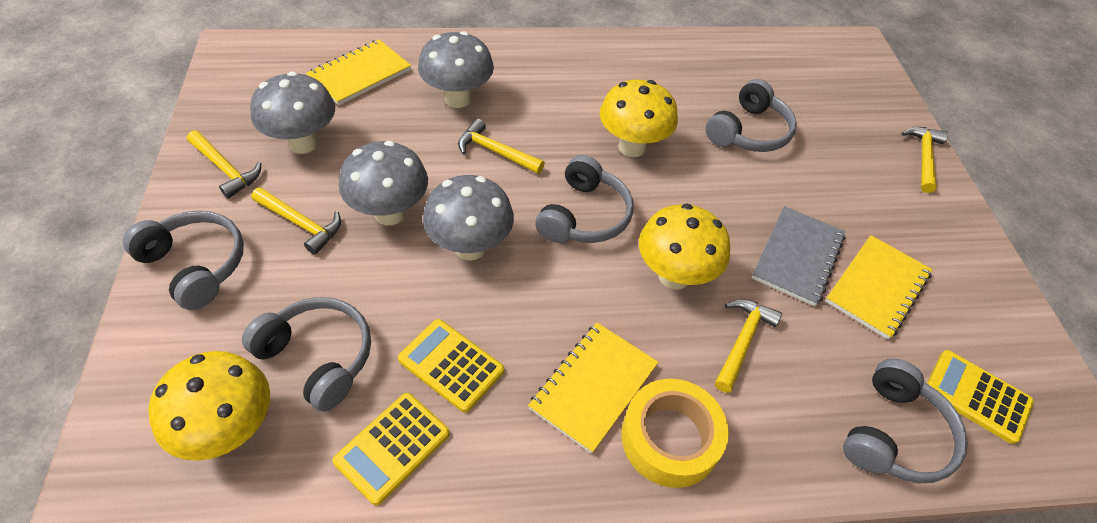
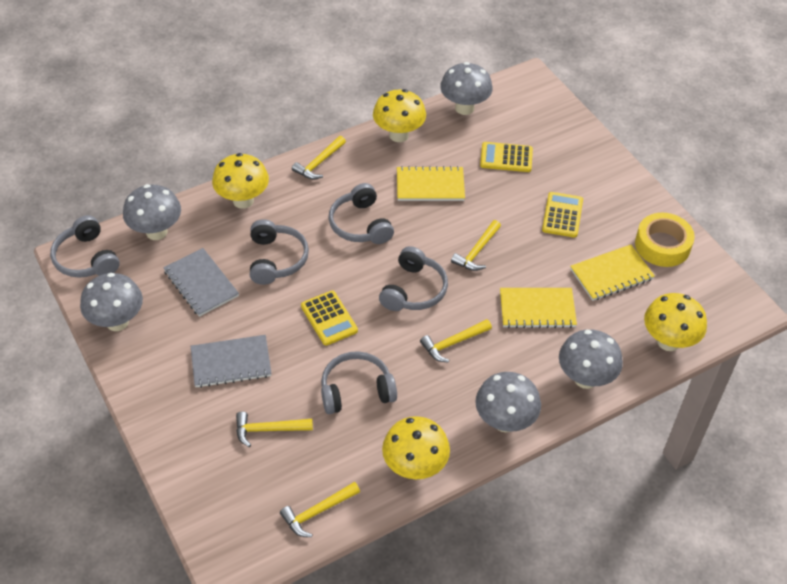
grey mushroom: [250,72,335,154] [339,141,428,225] [418,31,494,108] [423,175,514,260] = 4 -> [80,273,143,331] [123,184,181,240] [440,62,493,115] [475,372,541,432] [559,329,623,389] = 5
grey notebook: [752,206,845,306] = 1 -> [163,248,239,317] [191,335,272,388] = 2
yellow mushroom: [148,351,270,461] [600,80,678,157] [639,204,730,290] = 3 -> [212,153,269,209] [373,89,426,142] [382,416,450,479] [644,293,707,351] = 4

